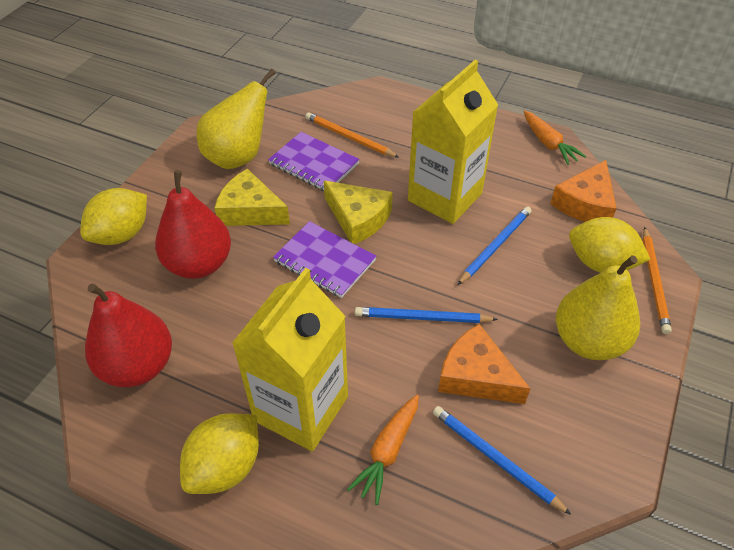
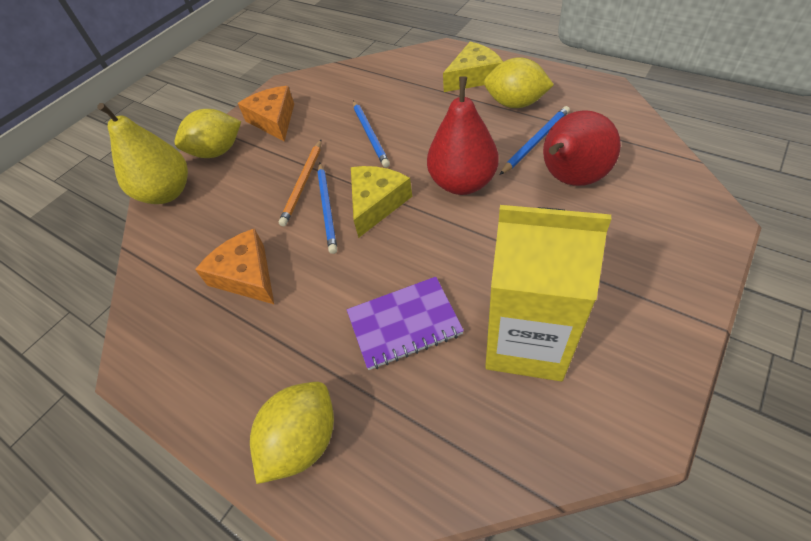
orange carrot: [347,395,419,505] [524,111,586,165] = 2 -> none = 0
orange pencil: [306,112,399,158] [643,227,672,334] = 2 -> [279,140,321,226] = 1
purple notebook: [268,132,360,191] [273,221,376,298] = 2 -> [347,277,464,370] = 1
yellow carton: [232,268,348,451] [408,60,498,224] = 2 -> [485,205,611,381] = 1
yellow pear: [197,69,276,169] [556,255,640,360] = 2 -> [97,103,188,204] = 1

